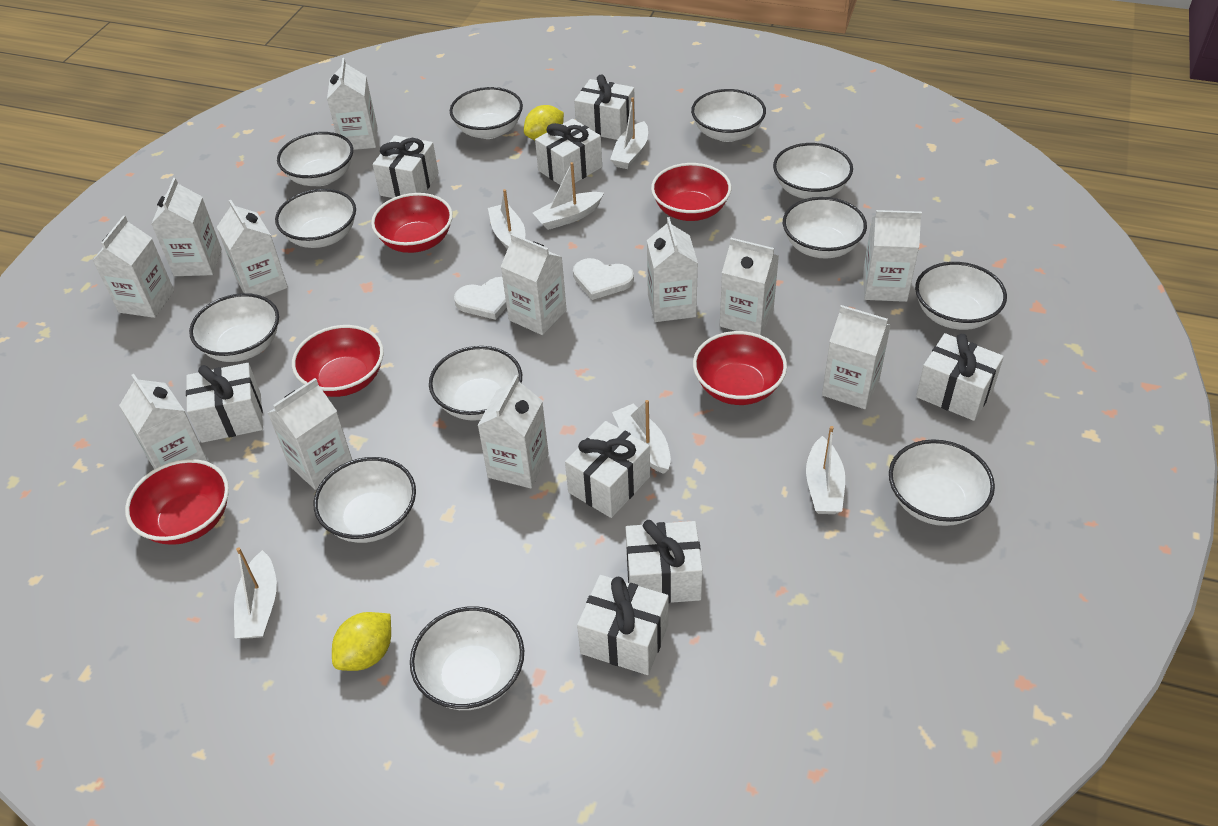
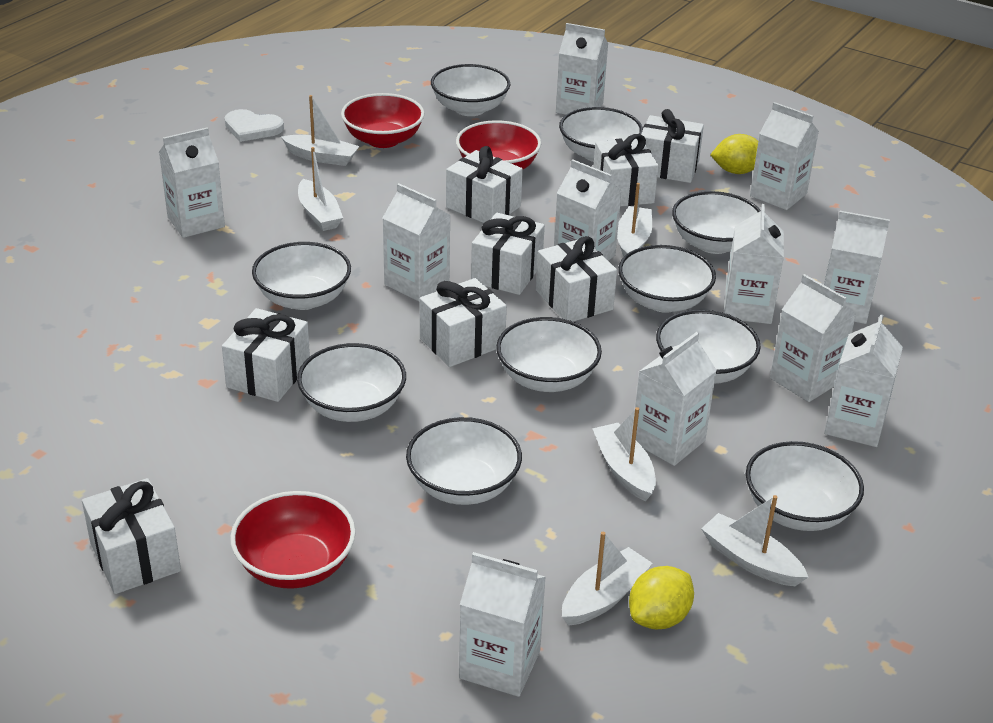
red bowl: [125,459,229,545] [292,325,384,397] [371,193,453,253] [651,163,731,221] [693,331,787,405] = 5 -> [230,491,356,589] [341,93,424,148] [456,120,541,169] = 3
white bowl: [189,293,279,362] [275,189,356,248] [277,132,353,186] [314,457,416,543] [410,606,524,710] [429,346,522,421] [450,87,523,139] [691,89,766,142] [773,143,853,199] [783,197,867,259] [889,439,995,526] [915,262,1007,330] = 12 -> [252,242,351,310] [297,343,406,422] [406,417,522,505] [431,64,511,116] [496,317,602,392] [559,107,643,162] [618,245,716,313] [656,310,761,384] [672,191,761,254] [746,441,864,531] = 10
white carton: [93,216,174,318] [119,374,208,469] [151,178,222,276] [217,200,288,297] [268,378,352,490] [327,58,378,150] [477,375,549,488] [501,234,567,335] [647,217,698,322] [720,238,779,335] [822,305,891,409] [863,210,922,302] = 12 -> [159,127,225,238] [383,183,451,302] [459,552,546,697] [554,159,622,261] [556,23,608,115] [635,332,717,466] [724,204,784,324] [750,102,819,210] [770,274,856,402] [824,211,890,324] [824,314,903,447] = 11
white heart: [454,277,507,320] [573,258,634,300] = 2 -> [224,109,284,142] = 1

